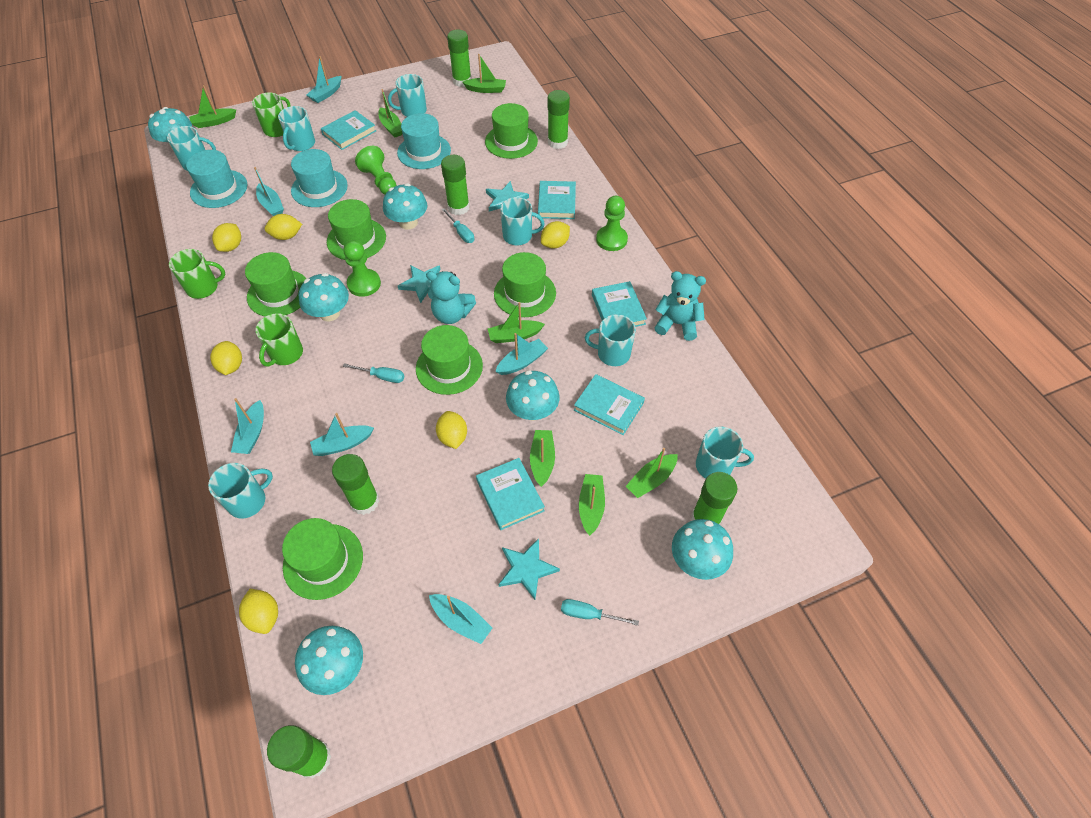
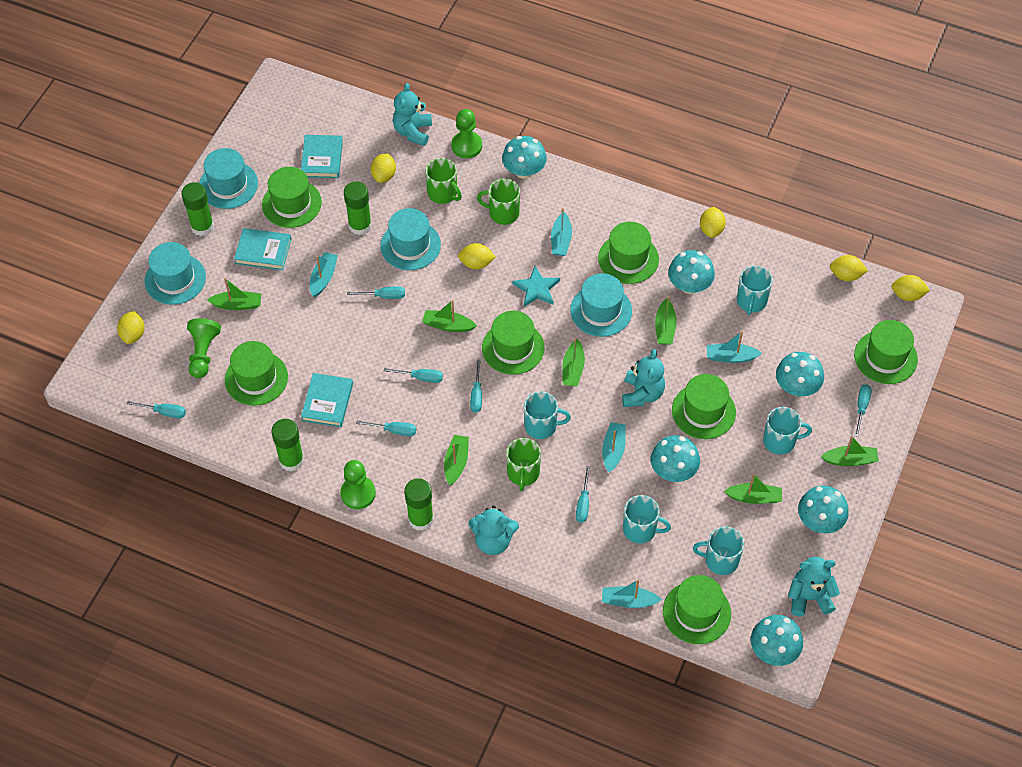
green glue stick: [267,725,331,779] [332,454,379,515] [441,155,470,215] [447,30,472,87] [548,90,570,149] [691,472,738,525] = 6 -> [181,182,214,236] [271,419,304,471] [344,181,372,235] [404,478,434,531] = 4
green hat: [245,252,307,317] [282,518,363,600] [327,199,386,260] [416,325,483,395] [485,103,538,159] [494,252,556,317] = 6 -> [225,341,288,406] [262,167,322,228] [482,311,545,375] [598,222,659,284] [663,575,731,644] [672,374,736,439] [854,320,918,384] = 7
turquoise boat: [231,398,264,454] [254,167,284,216] [307,56,341,103] [310,413,374,456] [429,594,492,644] [495,333,548,375] = 6 -> [310,252,338,297] [551,208,572,256] [602,422,626,472] [602,580,662,608] [707,331,762,363] = 5
turquoise book: [321,110,376,150] [476,458,545,530] [538,181,576,219] [574,374,645,435] [592,281,647,327] = 5 -> [234,228,292,270] [301,135,343,178] [301,373,353,427] = 3
turquoise hat: [186,150,247,208] [291,149,348,207] [397,113,451,169] = 3 -> [144,242,206,305] [199,148,258,209] [380,208,441,270] [570,273,632,337] = 4
turquoise mug: [167,126,216,171] [208,463,273,519] [278,106,315,151] [388,74,427,117] [500,197,545,245] [585,314,636,366] [696,426,754,479] = 7 -> [524,391,571,439] [623,495,671,543] [693,527,744,575] [737,266,773,315] [763,407,812,455] = 5
turquoise screwdriver: [343,363,404,383] [442,208,474,243] [561,599,639,626] = 3 -> [127,401,186,418] [347,287,405,299] [356,420,416,436] [384,368,443,383] [470,359,482,413] [576,466,590,523] [855,384,872,437] = 7
turquoise star: [398,265,440,303] [486,181,529,211] [499,538,560,600] = 3 -> [512,266,560,307] = 1
turquoise teddy bear: [426,271,476,324] [655,271,706,341] = 2 -> [393,83,432,146] [468,506,519,555] [622,349,665,407] [788,557,840,616] = 4

